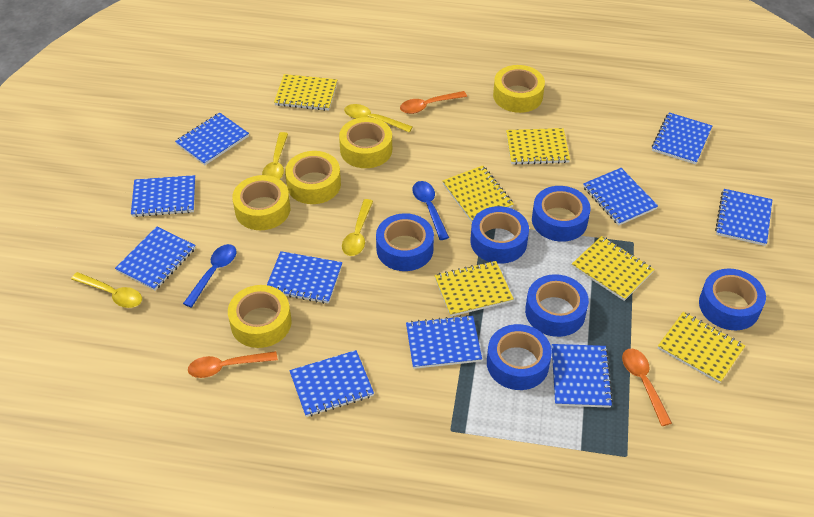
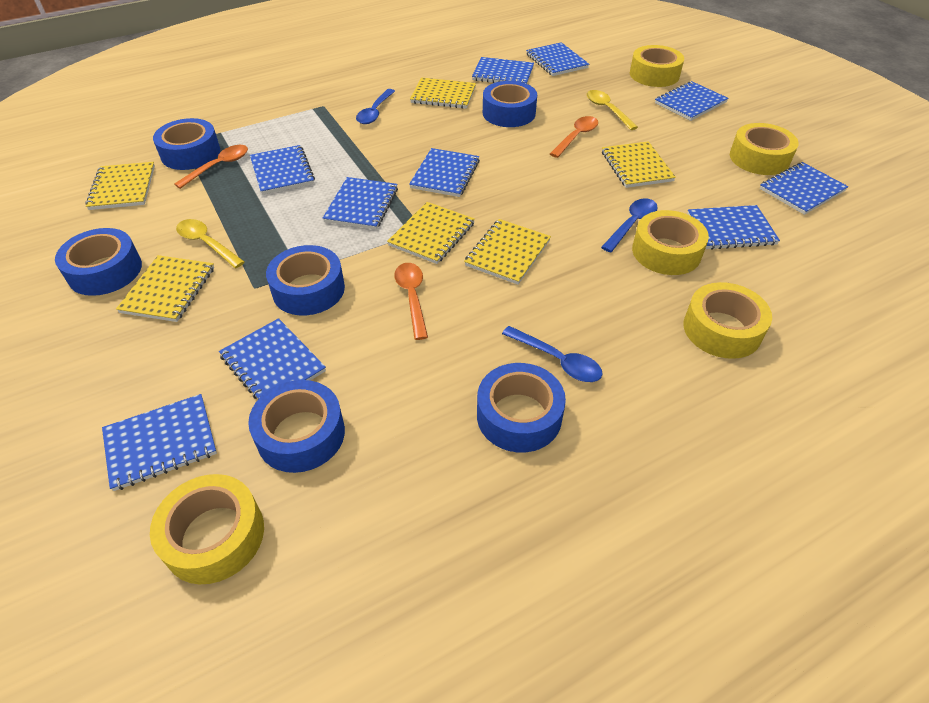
blue spoon: [183,244,237,308] [412,181,449,240] = 2 -> [356,89,395,124] [502,326,603,382] [601,199,658,252] = 3
yellow spoon: [71,272,142,308] [262,132,288,179] [342,199,373,256] [344,104,412,132] = 4 -> [176,219,245,268] [587,90,638,130] = 2

